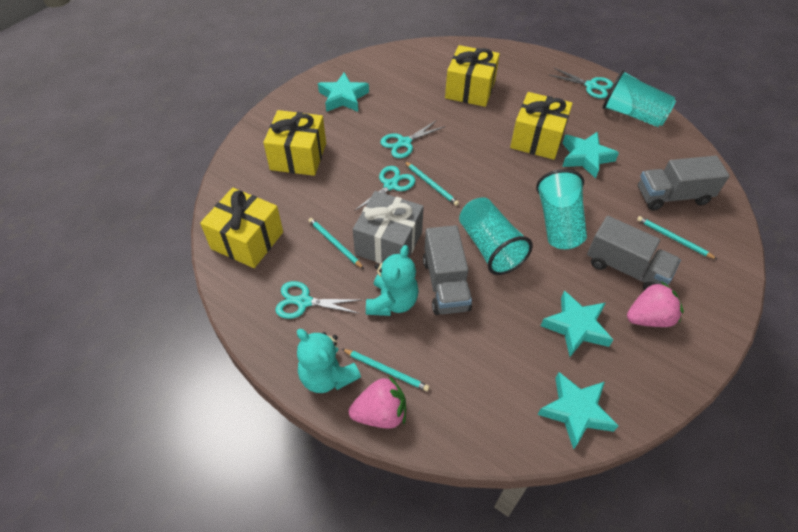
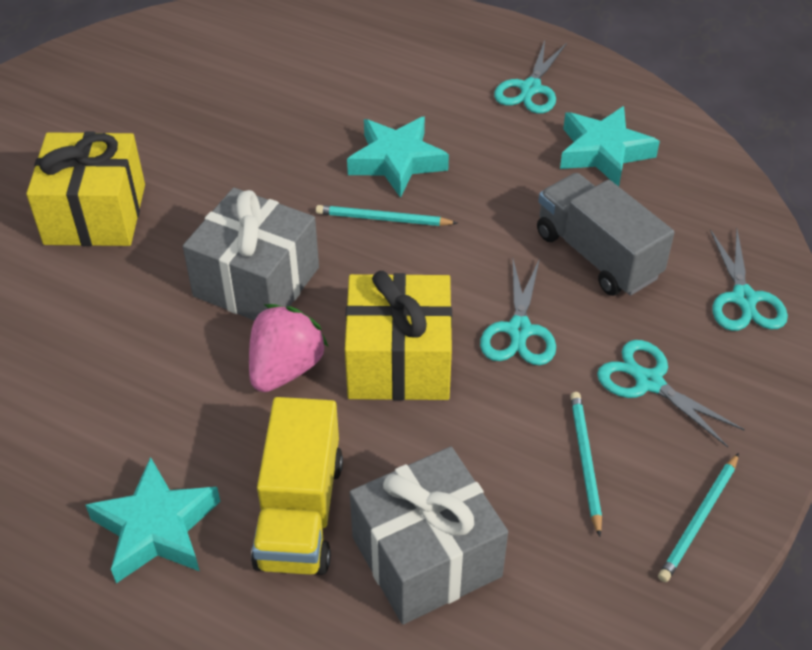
grey gift: [353,191,424,264] = 1 -> [183,188,319,321] [350,447,508,625] = 2
grey truck: [423,225,472,315] [587,216,681,290] [638,156,730,210] = 3 -> [537,173,674,296] = 1
pink strawberry: [349,376,406,429] [627,281,684,327] = 2 -> [249,304,329,392] = 1
turquoise cup: [459,197,533,275] [536,169,587,249] [602,70,676,127] = 3 -> none = 0
turquoise pencil: [308,218,364,269] [342,349,430,392] [404,161,459,206] [637,216,718,260] = 4 -> [316,205,457,226] [570,392,602,537] [658,453,739,582] = 3
turquoise star: [318,72,369,112] [538,372,619,449] [541,291,613,357] [562,131,619,178] = 4 -> [85,457,221,583] [347,117,449,198] [560,106,660,186] = 3
turquoise teddy bear: [297,329,361,393] [366,245,419,316] = 2 -> none = 0
yellow gift: [200,188,283,268] [263,110,326,176] [445,45,500,107] [510,92,573,160] = 4 -> [26,131,145,246] [345,271,452,401] = 2
yellow truck: none = 0 -> [251,397,343,575] = 1

